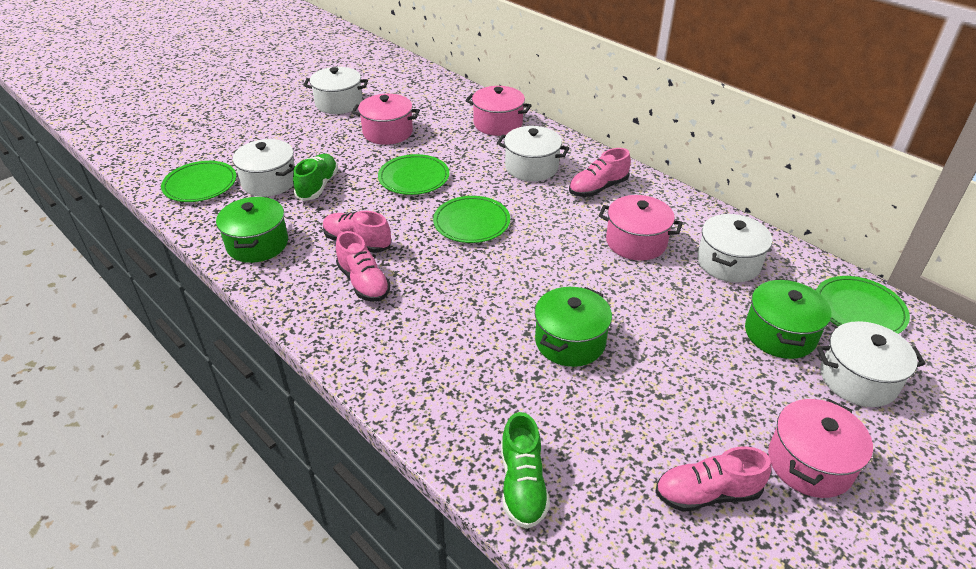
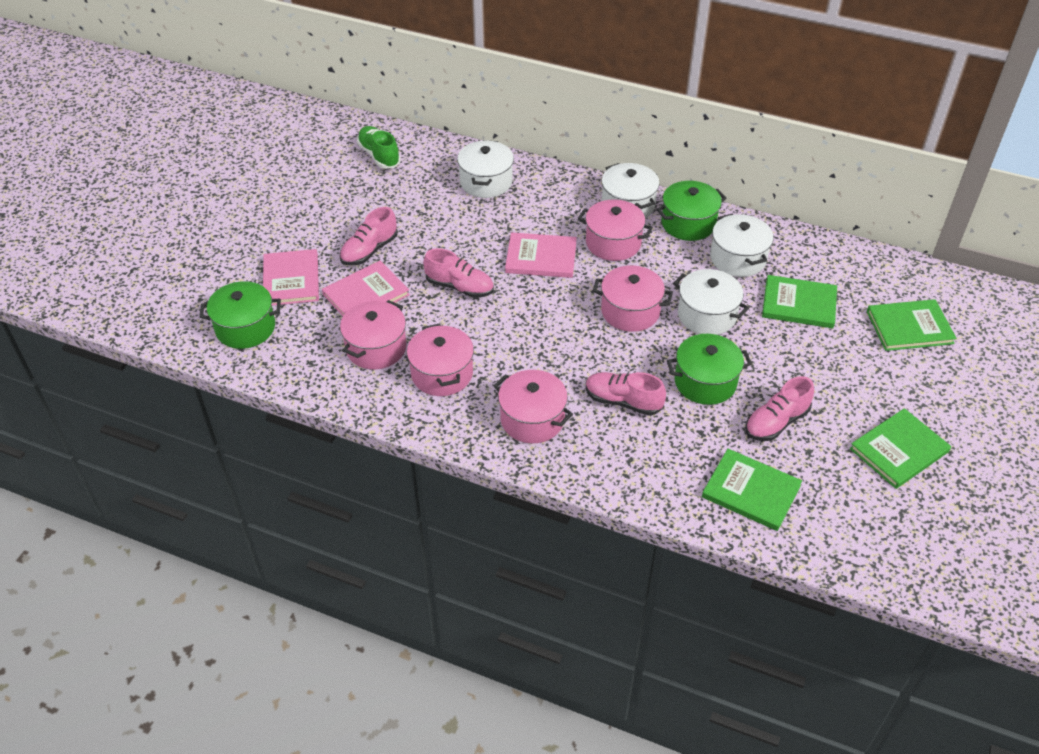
green book: none = 0 -> [702,449,802,531] [762,275,837,328] [850,408,951,489] [867,299,957,351] = 4
green plate: [161,161,237,202] [378,154,449,195] [433,196,510,243] [816,276,910,334] = 4 -> none = 0
green shoe: [293,154,338,201] [501,412,550,529] = 2 -> [357,126,401,169] = 1
pink book: none = 0 -> [263,249,319,306] [322,261,410,316] [505,232,577,278] = 3
pink pot: [352,94,420,145] [465,86,532,136] [598,195,683,261] [768,399,873,498] = 4 -> [340,300,407,370] [407,324,474,396] [494,370,573,443] [578,199,653,261] [593,265,673,332] = 5
white pot: [233,139,295,197] [303,67,368,114] [497,126,569,181] [697,214,772,282] [817,321,926,407] = 5 -> [457,140,514,198] [602,163,659,218] [673,269,749,335] [710,213,773,277] = 4

